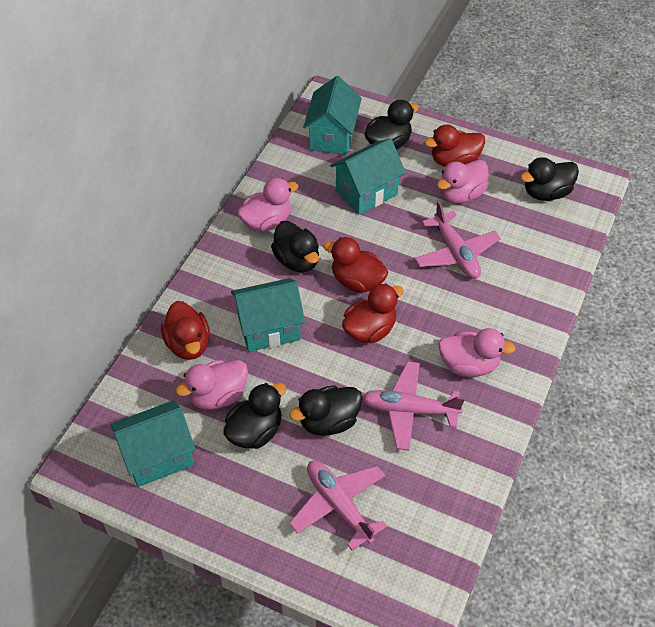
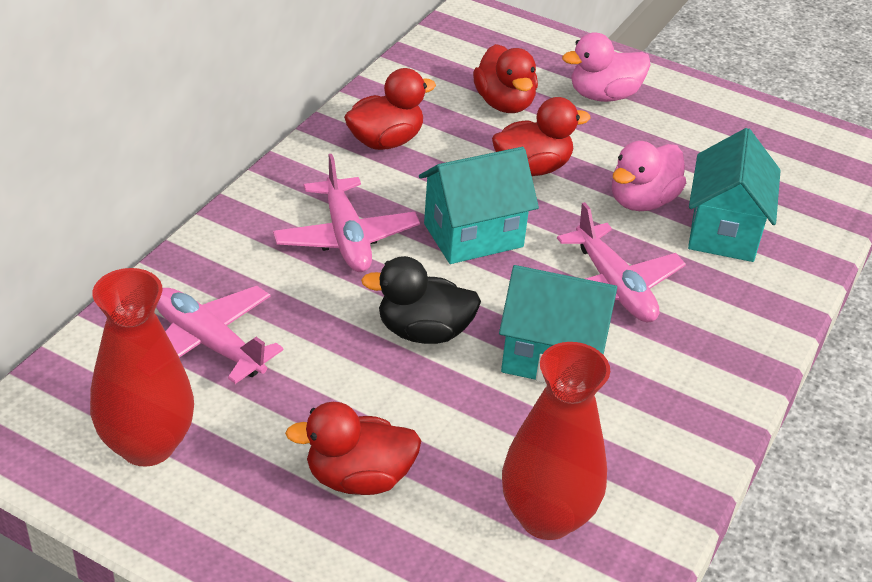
black duck: [223,383,286,449] [271,221,319,272] [289,385,362,436] [365,100,419,150] [520,157,579,201] = 5 -> [361,256,481,344] = 1
pink duck: [176,360,248,410] [237,178,298,232] [437,160,489,204] [438,328,516,377] = 4 -> [562,32,651,102] [612,141,686,211] = 2
red vase: none = 0 -> [90,268,194,467] [502,342,610,540] = 2
turquoise house: [110,400,195,487] [231,278,305,352] [303,76,362,155] [330,138,406,215] = 4 -> [419,147,539,264] [499,265,617,383] [688,128,781,262] = 3

